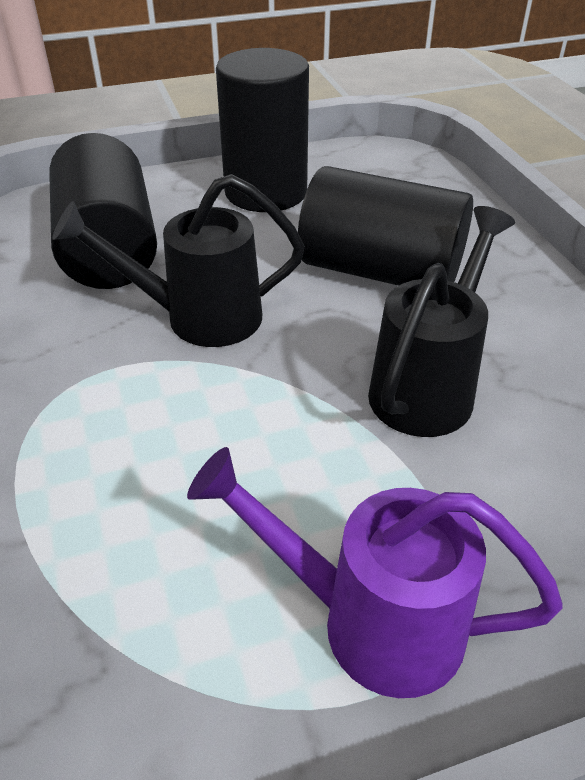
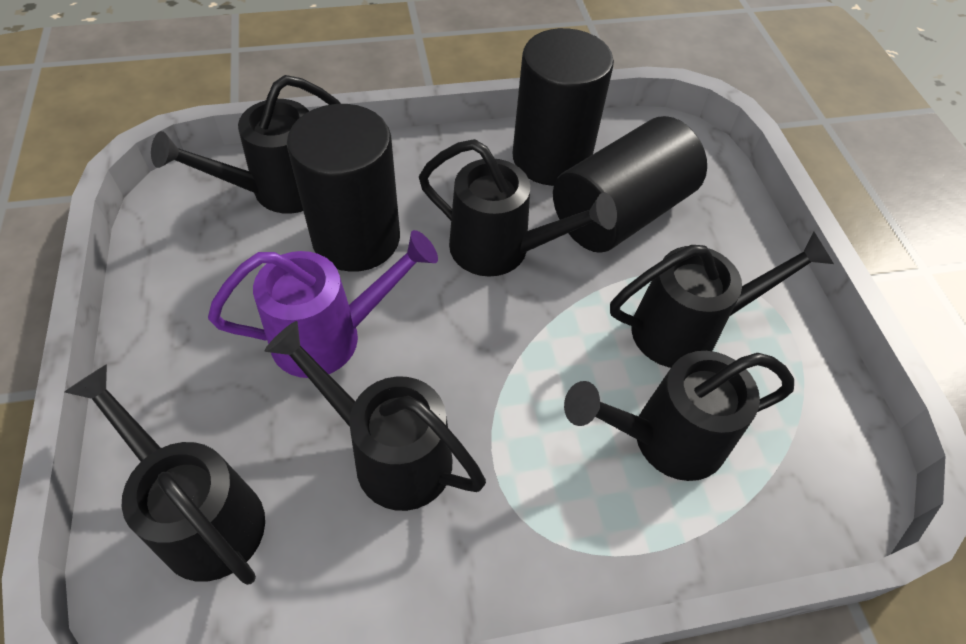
black watering can: [52,174,305,347] [368,206,515,437] = 2 -> [64,364,265,585] [151,75,341,214] [264,321,486,511] [419,139,617,277] [564,351,794,481] [610,232,834,368] = 6

